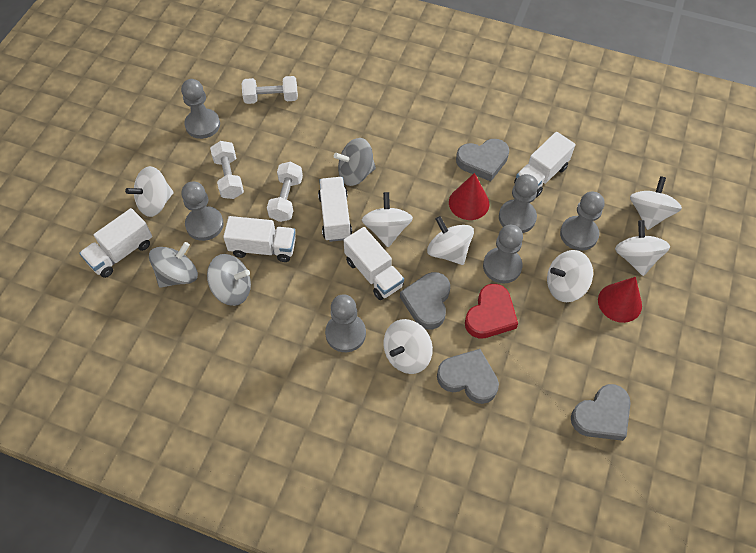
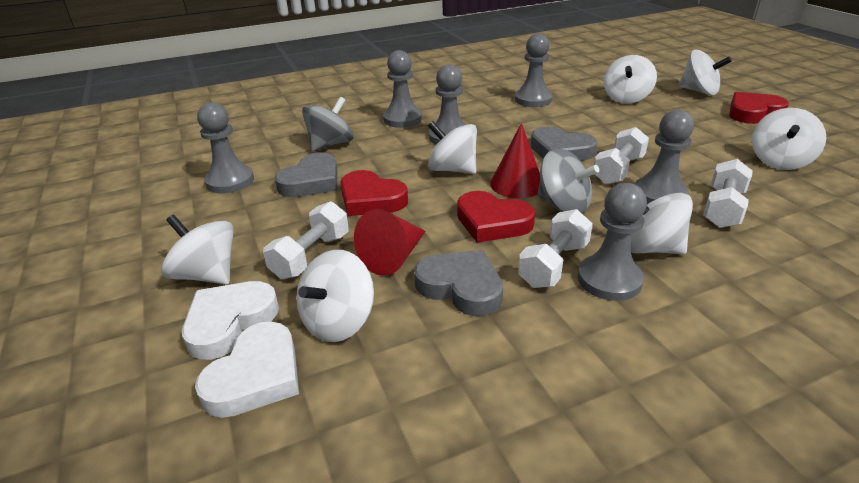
grey heart: [400,272,450,329] [437,349,499,404] [456,139,509,181] [571,384,631,441] = 4 -> [275,152,338,197] [414,250,503,316] [531,126,597,161] = 3
grey spinning top: [149,242,198,288] [207,254,251,306] [334,138,376,186] = 3 -> [302,97,353,151] [537,149,599,214] = 2
red heart: [465,284,518,339] = 1 -> [341,170,408,216] [457,191,535,243] [729,92,789,124] = 3
white dumbbell: [210,141,244,199] [242,76,298,104] [267,162,303,222] = 3 -> [263,201,349,279] [518,209,593,288] [594,127,649,184] [703,159,753,228] = 4
white heart: none = 0 -> [182,281,279,360] [195,321,299,418] = 2
white truck: [79,208,152,278] [223,216,296,262] [318,177,352,242] [344,227,404,300] [514,132,575,197] = 5 -> none = 0

